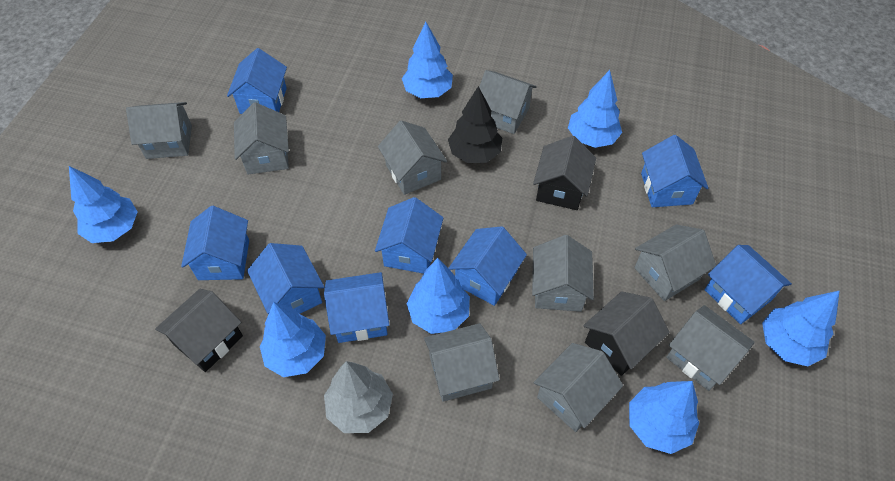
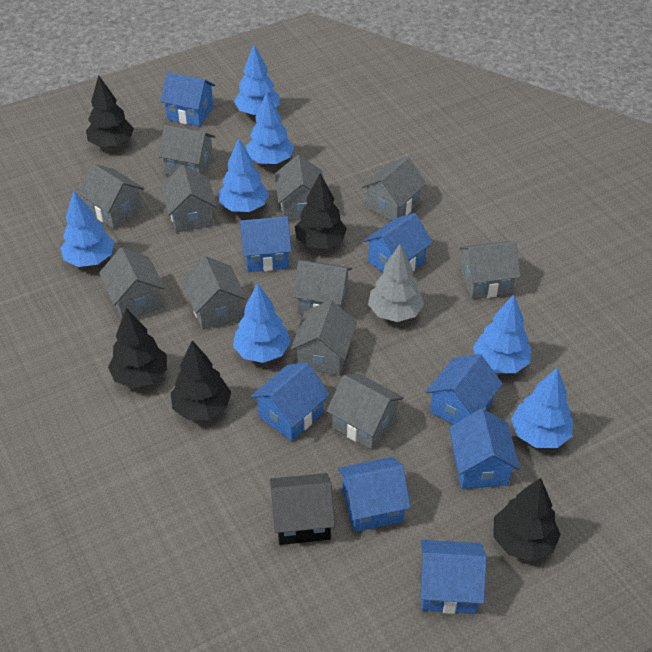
black house: [155,289,243,372] [533,136,596,210] [583,291,670,376] = 3 -> [270,473,335,545] = 1
black tree: [448,86,502,163] = 1 -> [86,75,134,148] [108,308,167,388] [171,340,231,420] [295,173,347,248] [493,478,561,561] = 5
grey house: [126,102,192,159] [234,102,289,175] [378,120,447,195] [424,323,500,402] [479,70,537,134] [532,235,594,312] [534,343,623,432] [634,224,716,301] [666,305,755,391] = 9 -> [78,164,144,229] [99,248,165,319] [158,125,215,175] [161,165,217,233] [181,256,247,330] [275,155,324,221] [291,300,357,376] [292,260,352,315] [327,374,404,450] [361,157,426,221] [460,241,520,299] = 11

